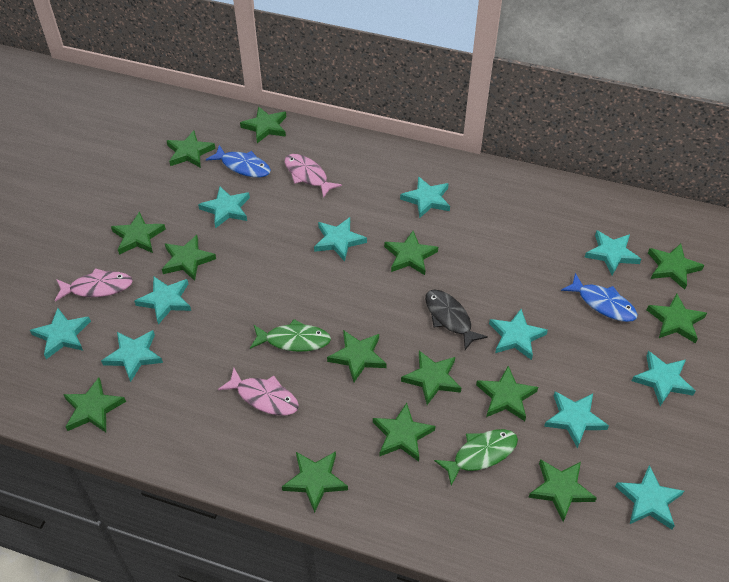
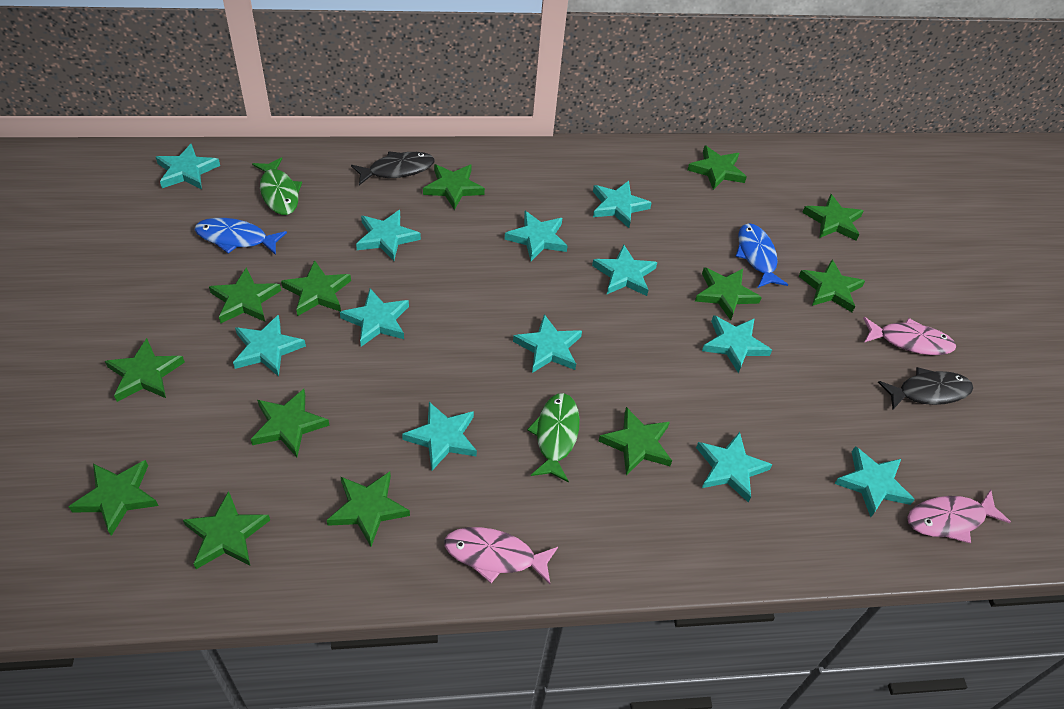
black fish: [425,289,488,350] = 1 -> [351,151,435,185] [878,367,973,410] = 2
green star: [63,377,126,432] [111,211,166,255] [162,235,216,281] [167,131,216,168] [240,106,286,143] [282,451,348,513] [327,330,387,382] [373,403,435,462] [384,231,438,275] [401,351,461,405] [476,366,538,421] [528,459,597,522] [647,293,707,343] [648,244,704,290] = 14 -> [68,460,159,536] [105,338,185,402] [183,491,270,569] [209,267,281,324] [251,389,329,457] [281,260,351,316] [327,471,410,547] [423,164,485,210] [599,407,672,475] [687,145,747,190] [695,267,762,320] [798,259,865,312] [802,194,864,241] = 13
turquoise star: [30,308,91,359] [101,330,163,382] [134,277,191,325] [198,186,250,228] [314,217,367,262] [400,176,450,218] [489,309,548,360] [544,391,609,449] [585,230,641,275] [615,465,684,530] [632,351,695,406] = 11 -> [156,144,220,189] [233,314,306,377] [340,288,409,347] [356,210,421,261] [402,402,477,470] [504,211,568,261] [513,314,582,373] [592,245,657,296] [593,181,652,228] [696,432,772,502] [702,315,772,373] [834,446,915,517] = 12

